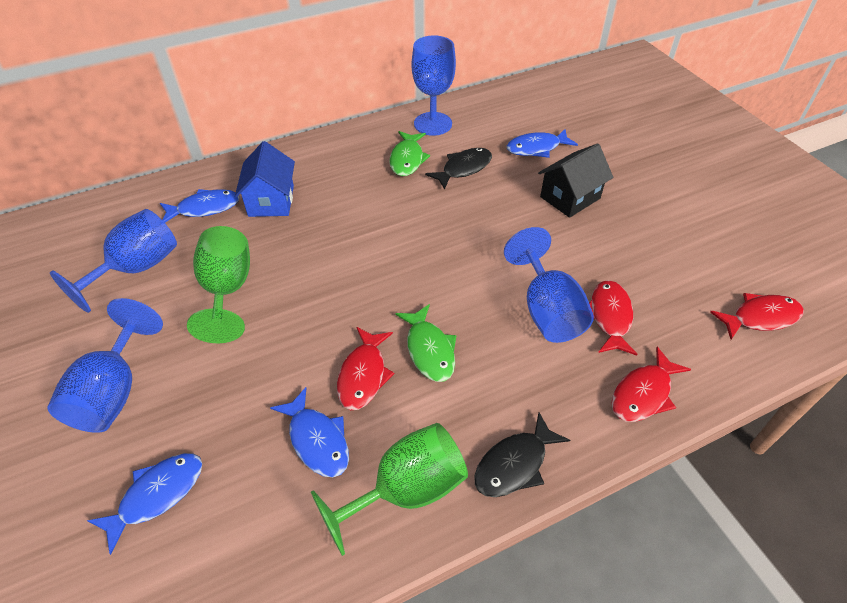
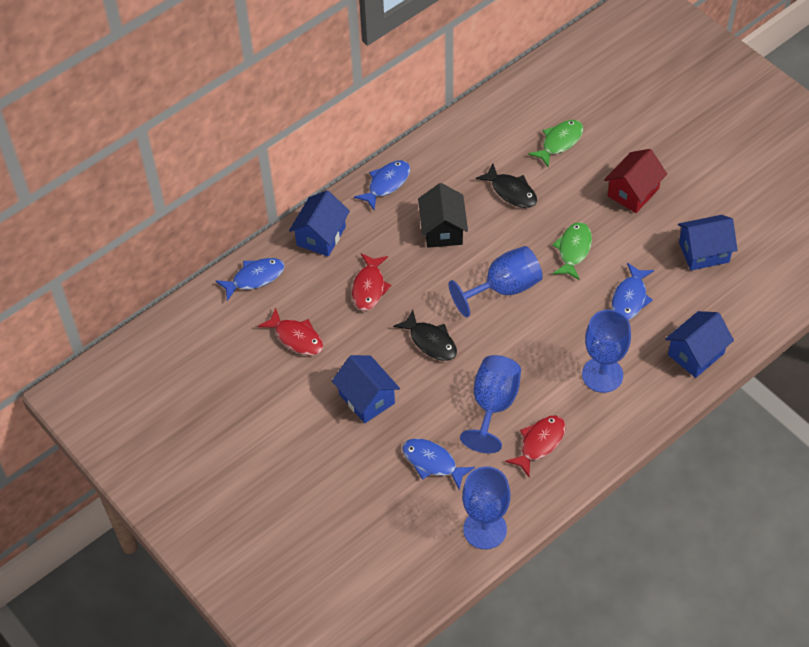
blue house: [235,141,295,217] = 1 -> [289,190,350,257] [332,355,400,423] [665,311,734,378] [678,215,738,270] = 4
green goblet: [187,226,250,343] [311,423,468,556] = 2 -> none = 0
red fish: [337,327,394,410] [589,280,638,356] [611,347,691,422] [710,293,804,340] = 4 -> [258,308,323,356] [352,253,391,311] [505,416,566,477] = 3
red house: none = 0 -> [604,149,667,213] = 1

